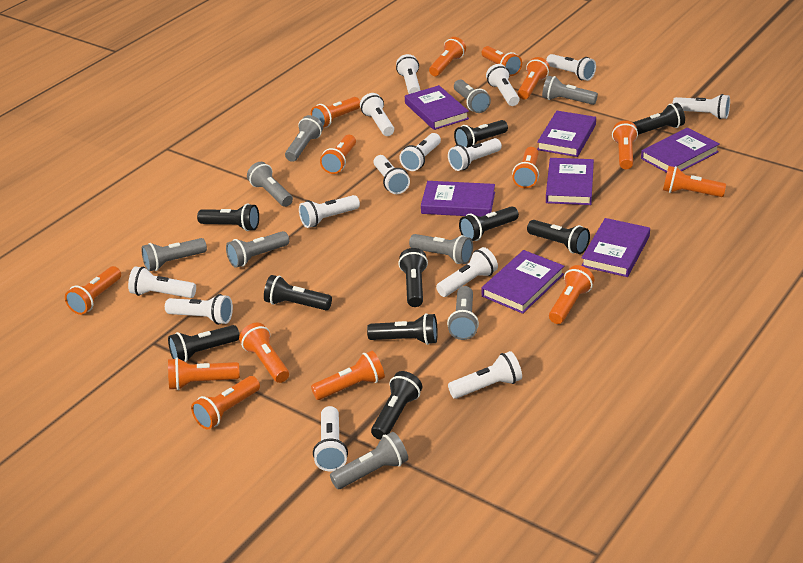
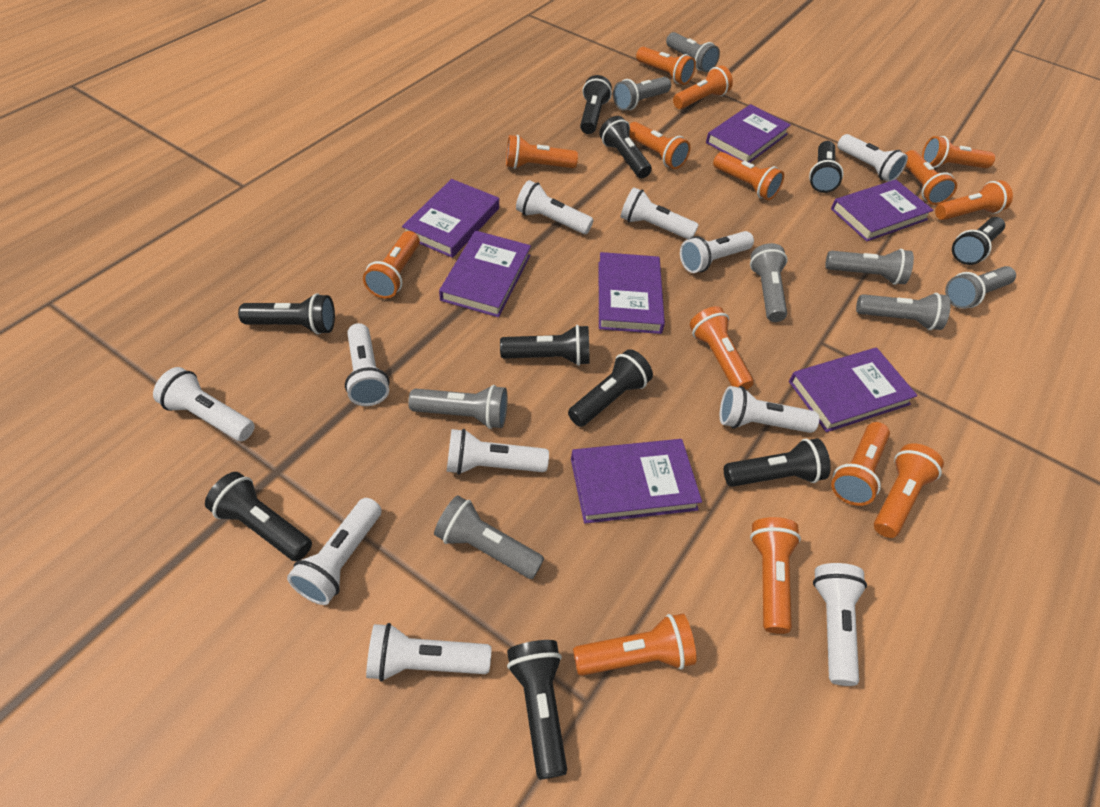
grey flashlight: [141,238,207,271] [226,231,289,268] [247,162,293,207] [285,115,323,162] [330,432,408,489] [409,234,473,264] [447,286,479,340] [454,80,491,113] [542,76,598,105] = 9 -> [408,385,507,429] [434,495,544,579] [613,77,671,111] [666,32,720,72] [750,243,787,322] [825,248,914,285] [856,293,951,330] [945,266,1016,309] = 8
white flashlight: [128,266,196,298] [165,294,233,325] [299,195,360,228] [313,406,348,471] [360,93,394,136] [373,155,410,194] [396,54,420,94] [399,133,441,171] [436,247,498,297] [448,138,502,171] [448,351,522,399] [486,64,519,106] [546,54,596,81] [673,94,730,119] = 14 -> [153,367,255,441] [287,498,382,605] [345,323,389,406] [366,623,491,682] [447,429,549,475] [516,180,593,234] [621,187,699,240] [680,231,754,273] [720,386,819,433] [813,563,867,686] [837,134,908,182] = 11

